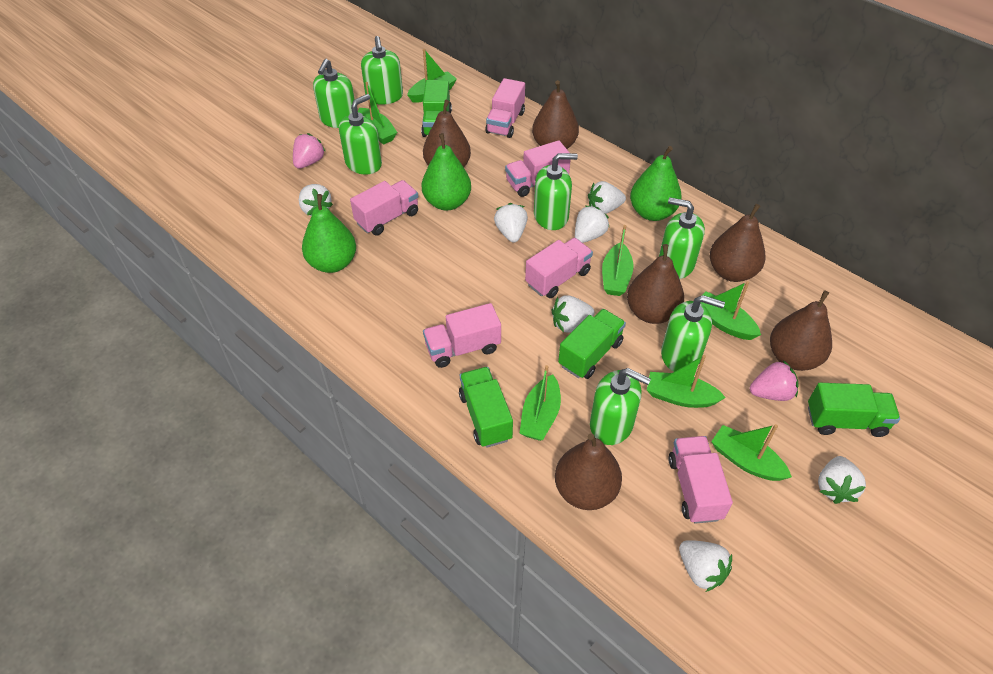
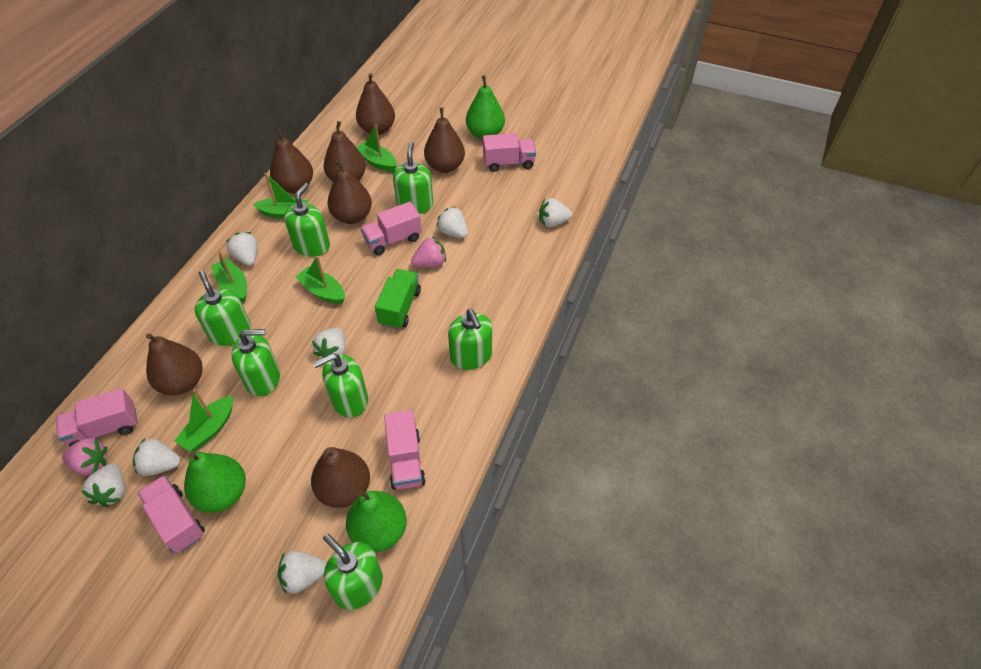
brown pear: [423,100,471,167] [532,80,579,149] [555,433,622,510] [627,244,684,324] [710,204,766,282] [770,290,832,371] = 6 -> [146,334,203,395] [270,128,313,193] [311,447,370,508] [324,121,366,182] [327,160,372,224] [356,73,395,135] [424,108,465,173] = 7
green boat: [358,82,397,145] [407,49,457,103] [519,365,561,441] [602,225,634,296] [647,355,726,408] [701,281,761,340] [711,424,792,481] = 7 -> [174,389,233,452] [211,251,247,302] [253,173,308,219] [295,256,345,304] [356,124,397,172] = 5
green truck: [421,80,452,137] [459,367,513,448] [558,309,626,379] [808,383,900,437] = 4 -> [375,269,421,329] = 1
pink truck: [350,180,418,236] [423,303,501,368] [485,78,525,138] [505,140,571,197] [525,238,593,298] [668,436,733,524] = 6 -> [56,388,137,447] [138,475,205,554] [361,202,422,255] [384,410,426,490] [483,133,536,172] = 5

